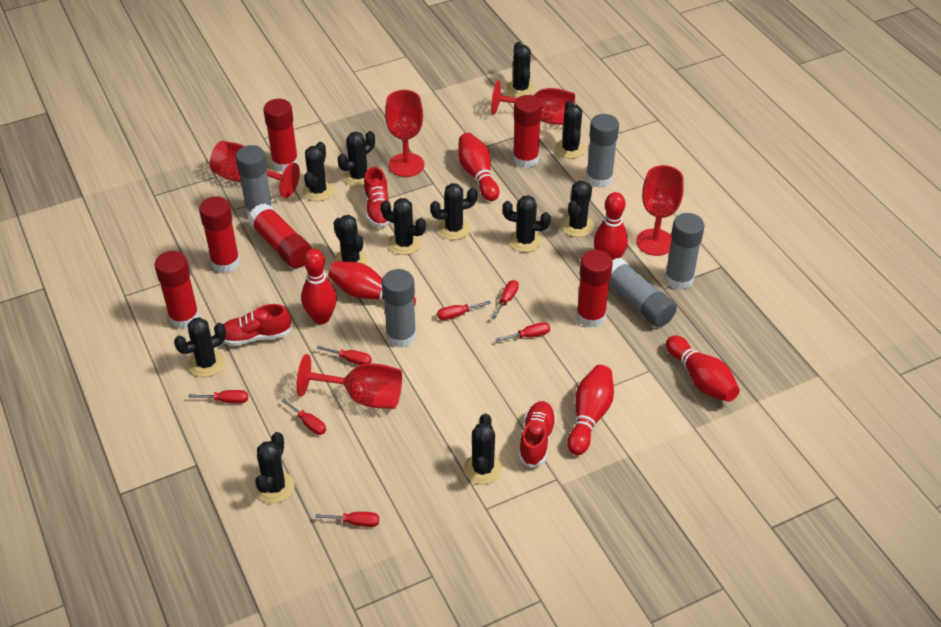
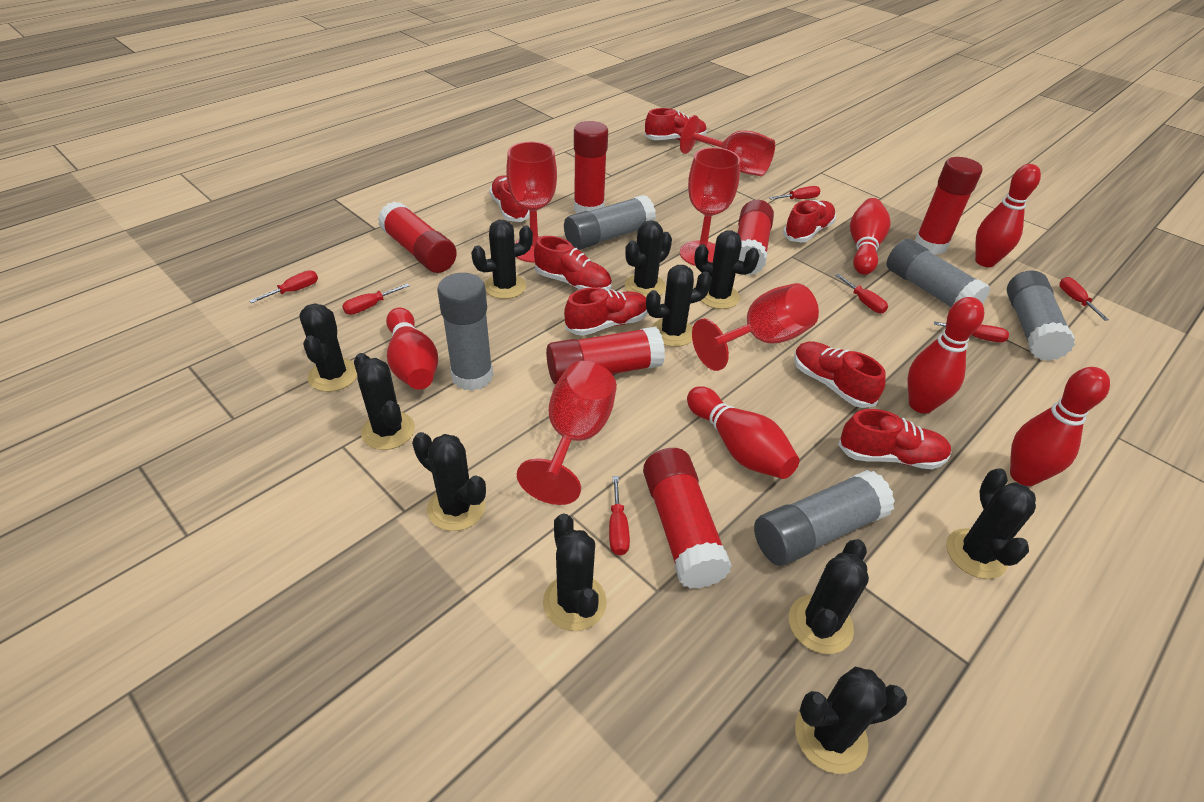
black cactus: [174,317,226,377] [255,432,295,503] [302,142,334,201] [333,215,368,265] [338,131,375,187] [381,198,426,255] [430,183,477,240] [464,413,502,484] [502,195,551,252] [506,42,535,97] [555,100,586,159] [562,181,594,237] = 12 -> [299,303,357,392] [354,353,415,450] [412,432,486,531] [471,220,533,299] [543,513,607,631] [625,220,672,297] [646,265,712,347] [694,230,760,309] [789,539,869,654] [795,667,907,774] [946,468,1036,579] = 11
red shoe: [223,304,292,346] [364,167,393,227] [518,401,557,468] = 3 -> [489,175,530,222] [534,236,612,290] [564,287,648,336] [644,108,707,140] [783,200,836,242] [794,341,886,408] [838,409,951,469] = 7

